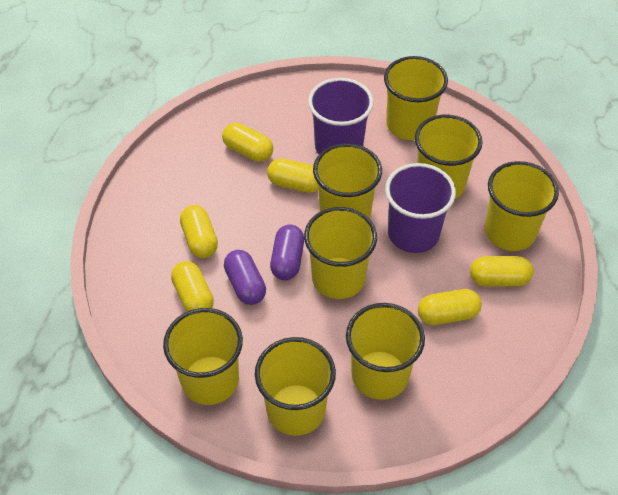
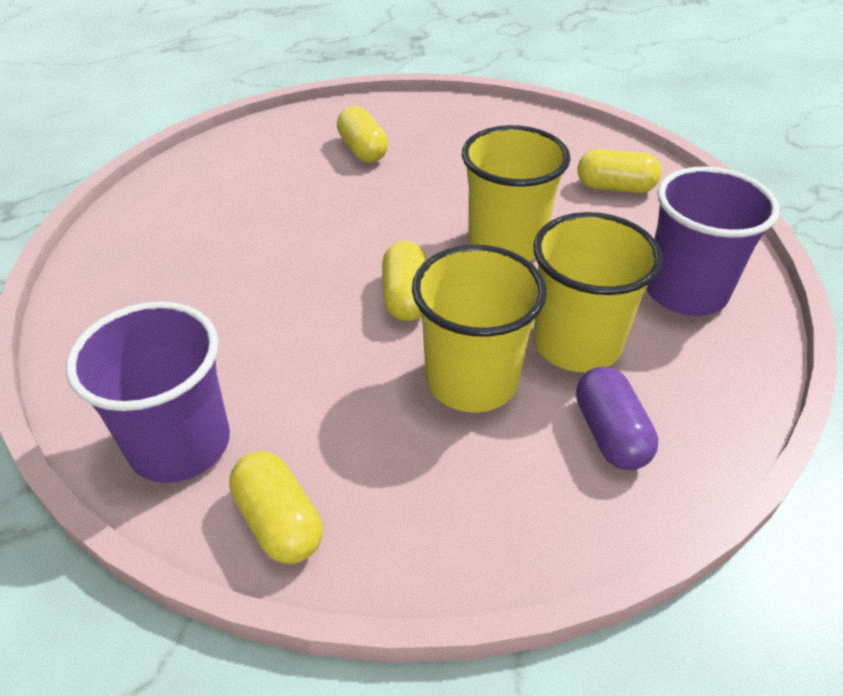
purple capsule: [224,250,266,305] [270,224,304,280] = 2 -> [576,367,658,470] = 1
yellow capsule: [171,261,214,312] [180,205,218,258] [222,123,273,162] [267,158,318,193] [418,289,482,325] [470,256,534,287] = 6 -> [229,451,323,564] [337,106,388,163] [382,241,427,321] [578,149,662,193] = 4
yellow cup: [163,308,243,405] [255,337,336,436] [304,207,377,299] [313,143,382,219] [346,303,425,400] [384,56,448,140] [415,115,483,199] [485,161,559,251] = 8 -> [412,245,547,413] [462,125,571,261] [533,212,663,372] = 3

